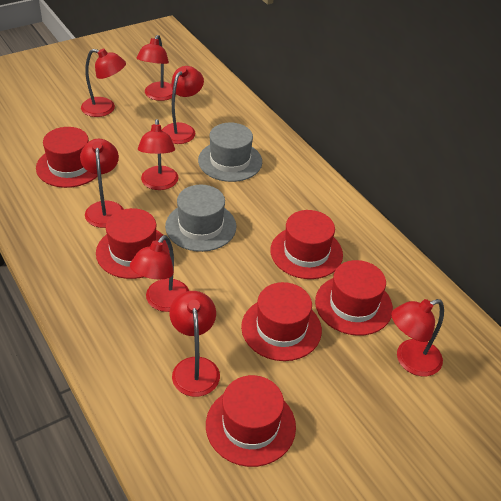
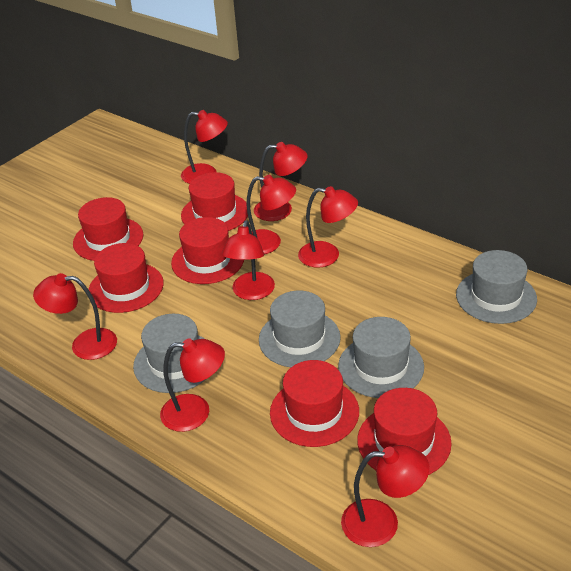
grey hat: [165,185,236,252] [198,123,262,182] = 2 -> [133,314,206,393] [259,290,341,367] [338,317,424,398] [456,250,537,324] = 4

